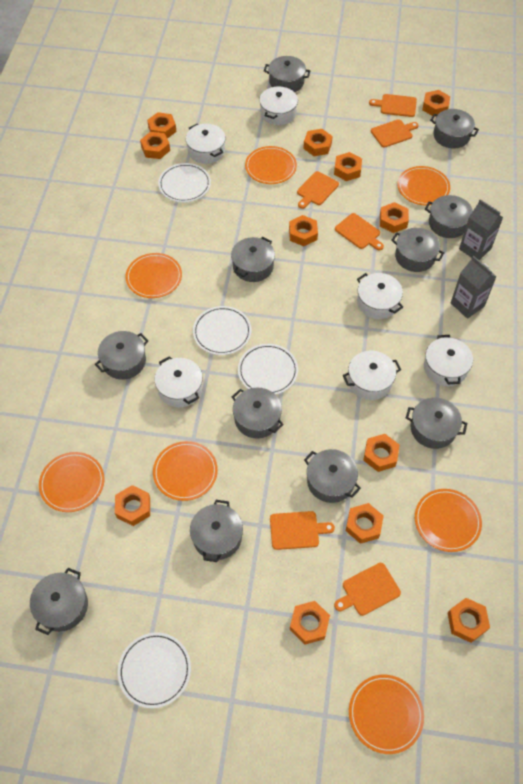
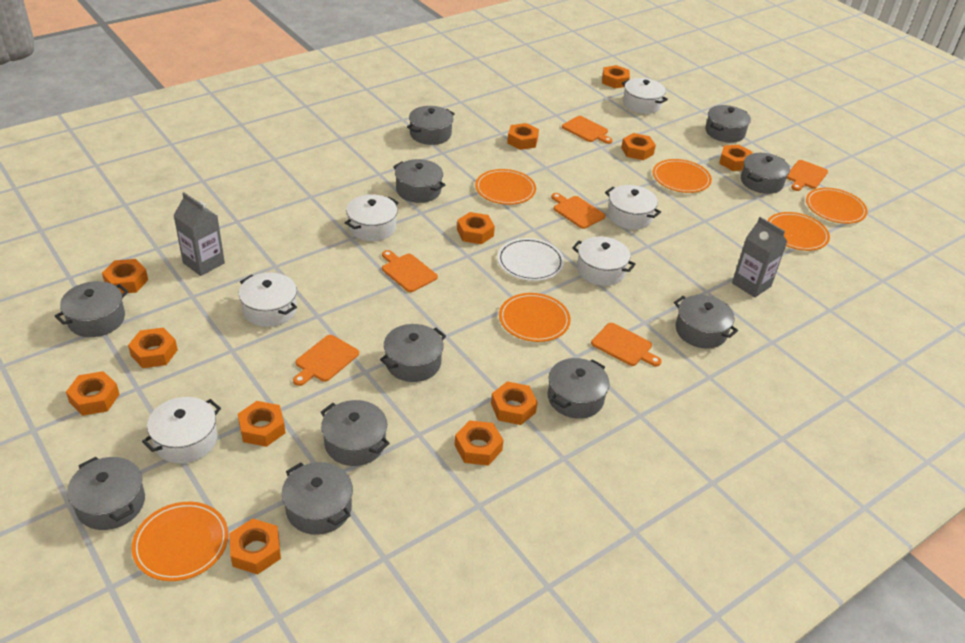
orange plate: [39,452,105,512] [125,253,182,298] [153,441,218,501] [245,146,297,184] [349,675,424,754] [397,166,450,206] [415,489,482,552] = 7 -> [131,502,228,581] [475,169,536,205] [499,293,571,342] [653,159,712,193] [767,212,830,251] [806,188,868,224] = 6
white plate: [118,632,191,708] [158,163,211,202] [193,306,251,355] [238,344,298,395] = 4 -> [497,238,564,281] = 1

